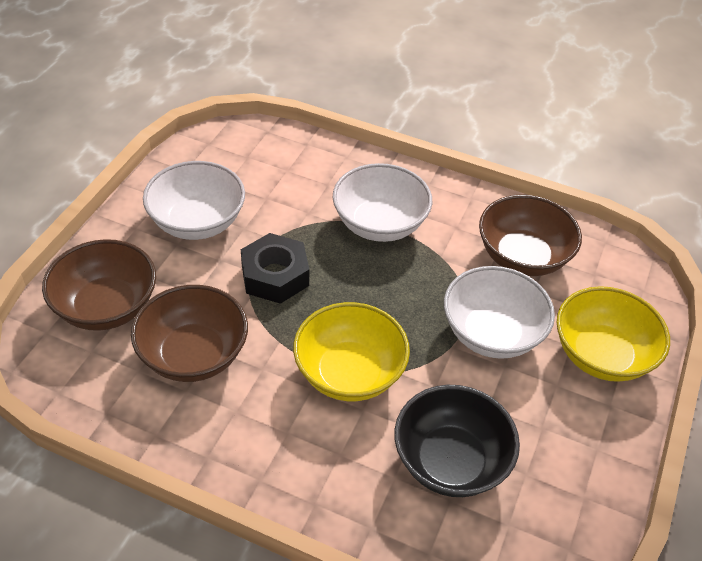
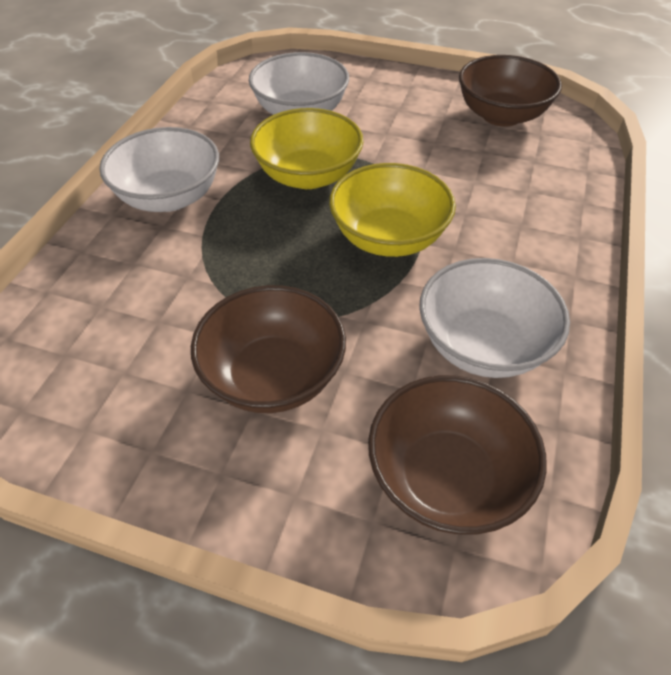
black bowl: [394,385,520,497] = 1 -> none = 0
black nut: [241,233,309,304] = 1 -> none = 0

